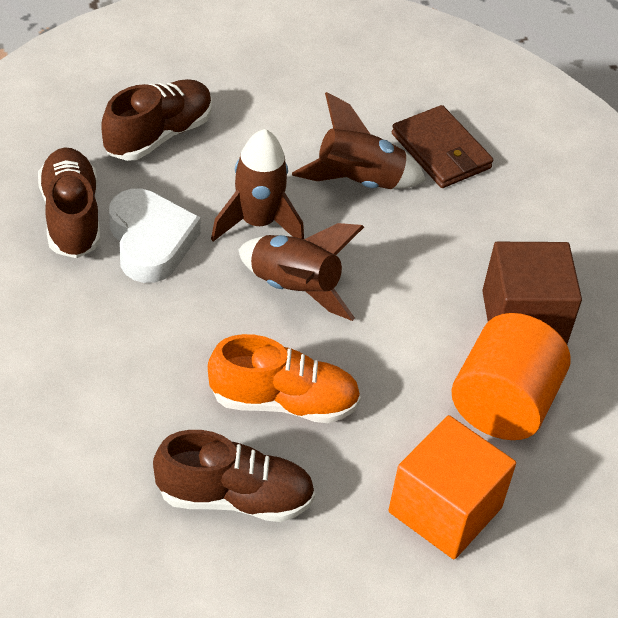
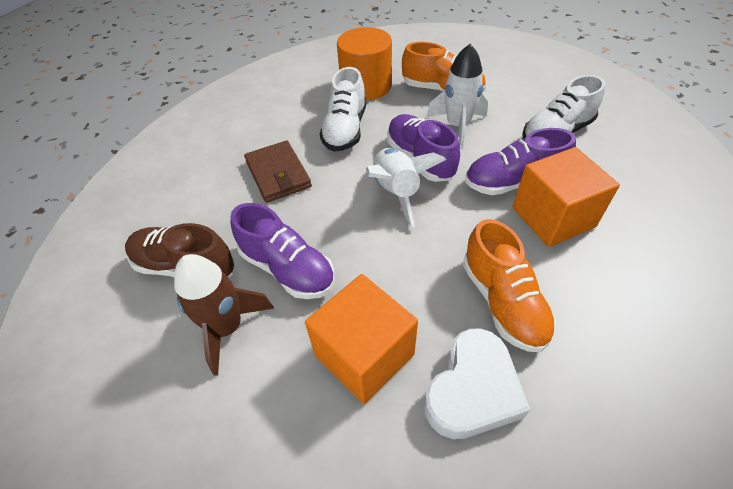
brown cube: [482,242,582,344] = 1 -> none = 0
brown rocket: [211,129,304,242] [238,223,364,321] [292,92,426,189] = 3 -> [174,254,274,376] = 1
brown shoe: [38,147,100,258] [101,79,212,161] [153,430,315,522] = 3 -> [125,223,234,278] = 1
orange cube: [388,415,516,559] = 1 -> [305,274,418,404] [512,147,620,247] = 2
orange shoe: [208,334,361,423] = 1 -> [402,42,486,93] [463,219,556,352] = 2
purple shoe: none = 0 -> [231,203,335,299] [387,114,460,182] [465,128,576,195] = 3
white rocket: none = 0 -> [366,148,446,227] [426,44,488,149] = 2
white shoe: none = 0 -> [320,67,366,152] [522,75,605,139] = 2

